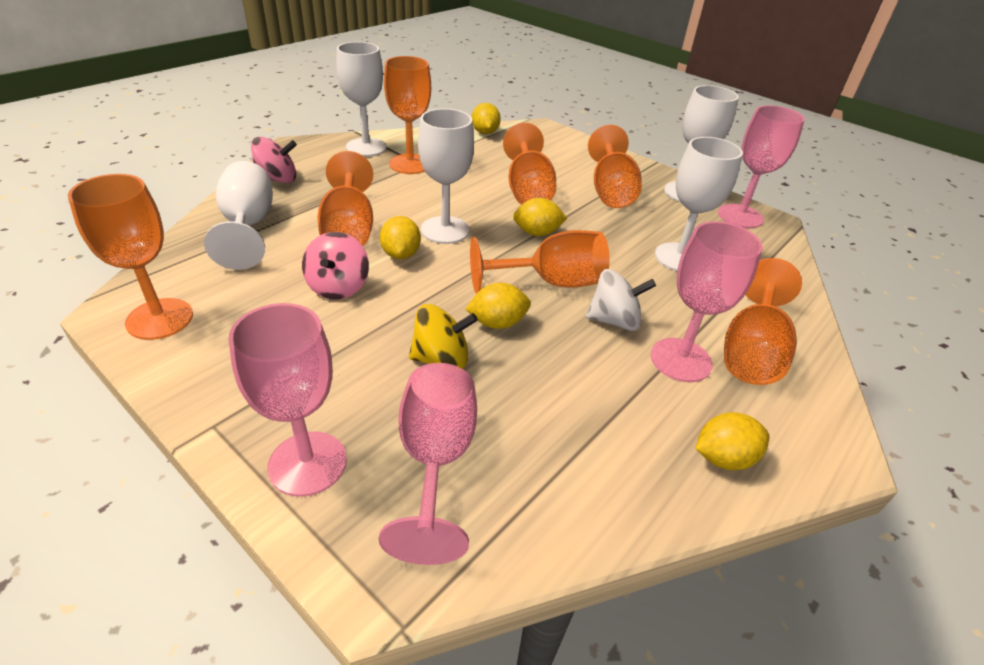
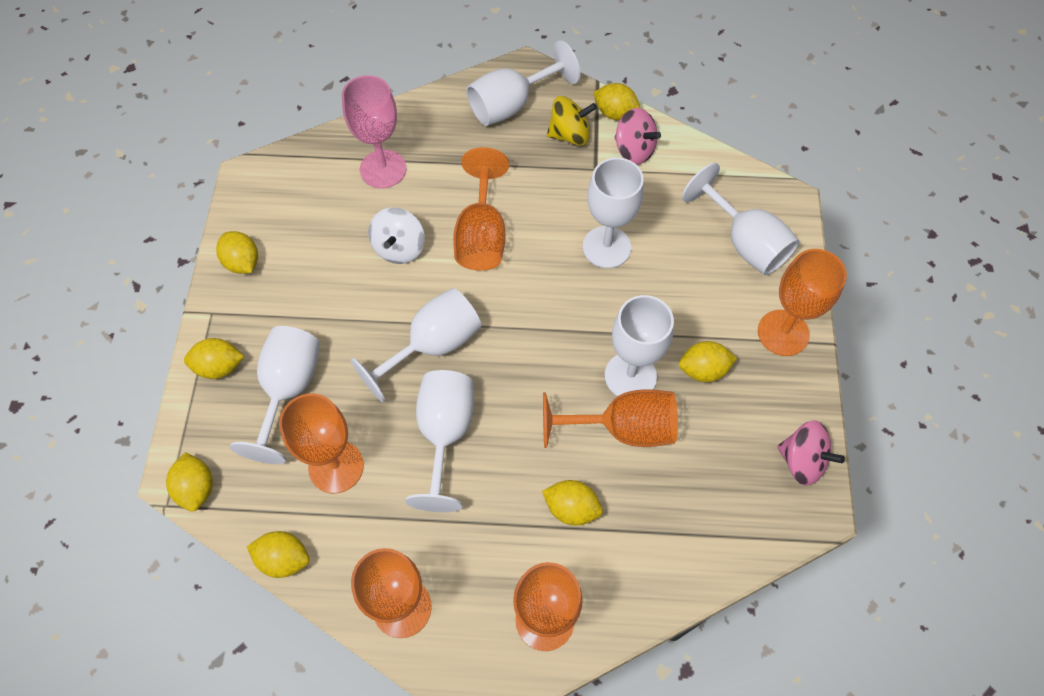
orange goblet: [68,174,193,340] [318,151,373,246] [384,56,431,174] [470,230,610,294] [503,123,556,205] [588,125,642,208] [724,258,802,385] = 7 -> [279,393,364,493] [351,548,432,638] [453,147,509,271] [513,562,583,651] [543,389,678,448] [758,249,847,356] = 6
pink goblet: [228,303,347,496] [379,363,477,565] [651,221,763,382] [718,105,805,228] = 4 -> [342,75,406,189] = 1
white goblet: [204,161,273,270] [337,42,387,157] [418,108,474,244] [655,137,743,271] [664,85,739,202] = 5 -> [230,326,320,464] [350,288,481,403] [405,370,474,512] [466,40,580,126] [583,158,644,268] [605,295,674,396] [682,163,800,275] = 7
yellow lemon: [380,216,421,259] [466,283,531,329] [471,103,501,134] [513,198,567,236] [695,412,769,470] = 5 -> [166,452,213,511] [184,338,244,379] [216,231,258,274] [247,531,309,578] [542,480,603,525] [593,83,640,120] [679,341,737,382] = 7

